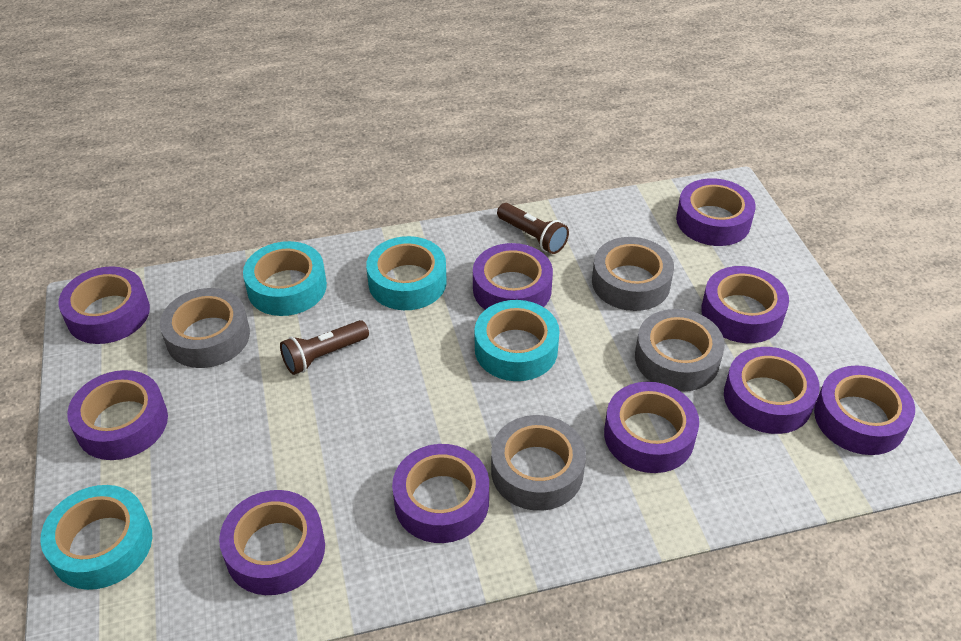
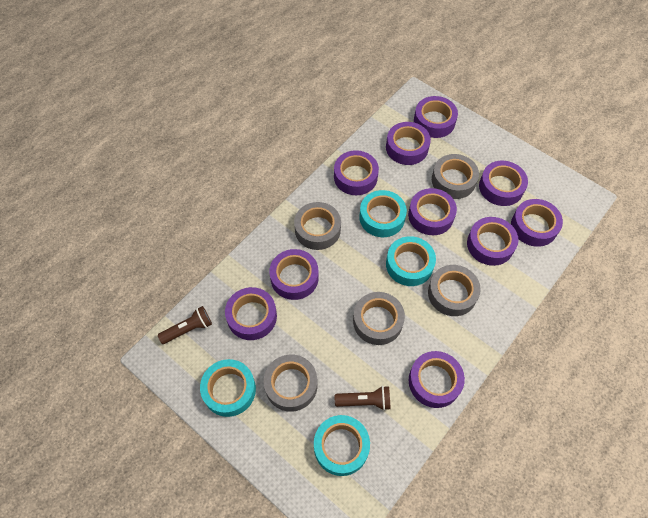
grey tape: [160,288,250,368] [491,415,586,511] [592,237,674,311] [635,309,725,392] = 4 -> [264,355,317,412] [294,202,341,250] [353,292,405,345] [428,265,481,316] [432,154,479,199] = 5

